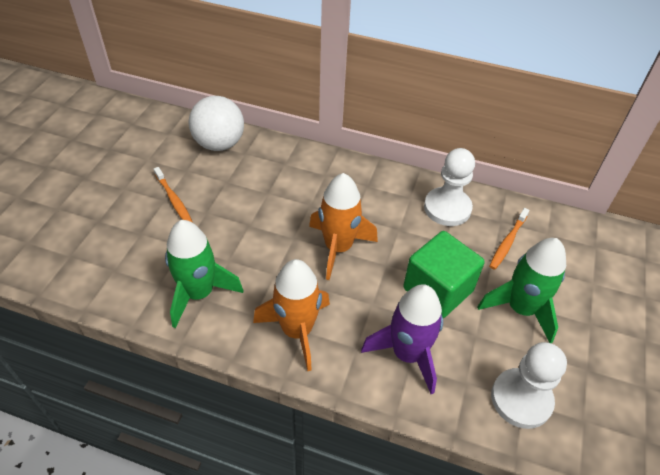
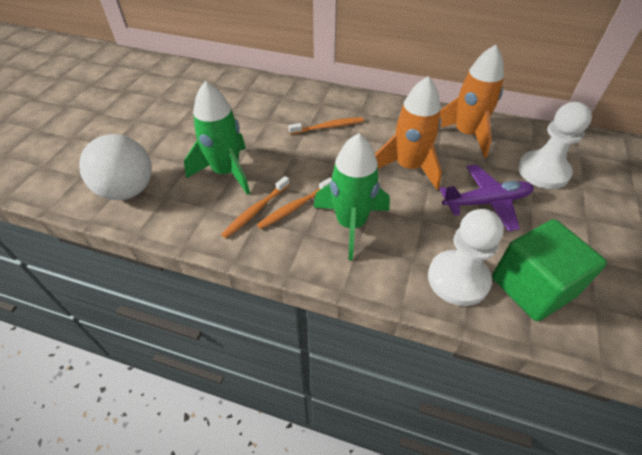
orange toothbrush: [154,167,193,223] [489,208,529,270] = 2 -> [221,176,290,238] [257,178,332,229] [288,117,364,135] = 3
purple plane: none = 0 -> [440,164,534,232] = 1
purple rocket: [361,284,443,394] = 1 -> none = 0

